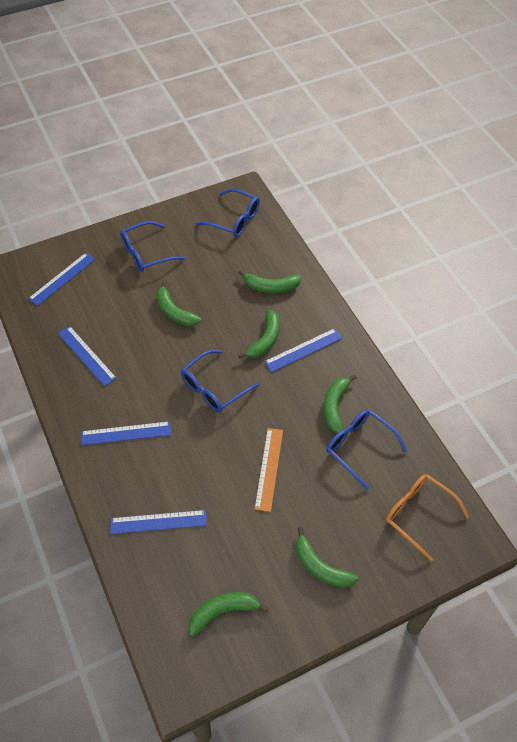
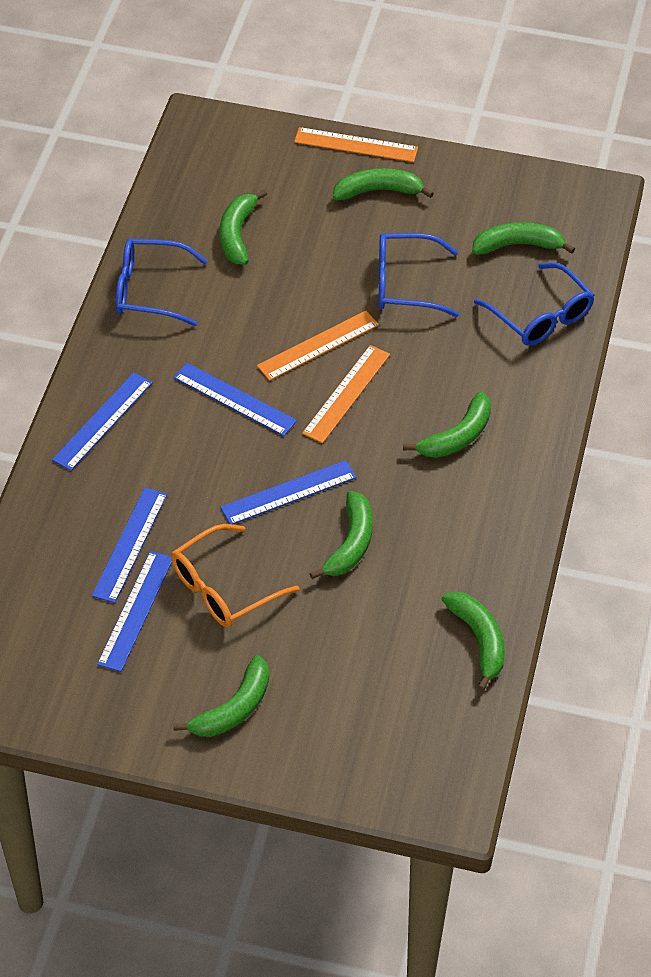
blue glasses: [120,221,185,272] [181,350,259,413] [196,189,260,237] [326,409,407,490] = 4 -> [116,238,208,326] [378,233,459,317] [474,263,595,346] = 3
green banana: [156,281,201,326] [188,592,269,637] [238,270,301,293] [238,310,280,358] [296,527,359,588] [324,375,357,433] = 6 -> [173,655,269,737] [220,189,267,265] [309,491,373,579] [333,168,434,200] [403,391,491,458] [441,591,505,691] [472,222,575,254] = 7
orange ruler: [254,428,283,512] = 1 -> [257,311,379,381] [294,127,418,162] [302,345,390,443] = 3

